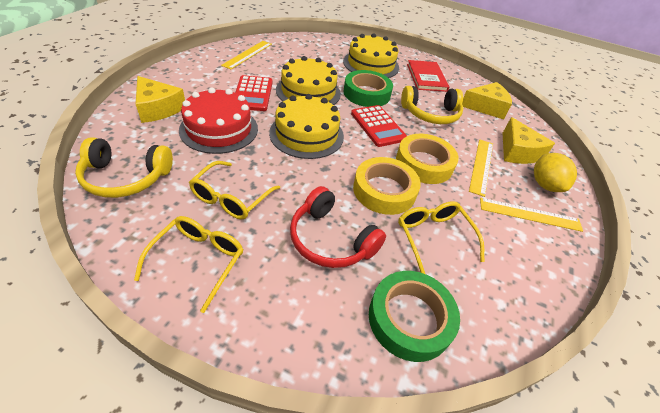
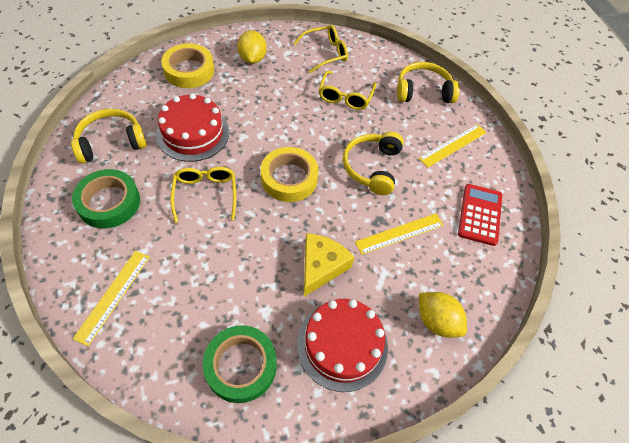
red book: [407,60,450,92] = 1 -> none = 0
red cake: [179,87,258,154] = 1 -> [156,93,229,162] [297,299,388,392] = 2
red calculator: [235,75,273,111] [351,105,407,147] = 2 -> [458,184,502,246] = 1
red headphones: [290,186,386,268] = 1 -> none = 0
yellow cake: [269,94,344,159] [276,56,341,105] [343,33,399,78] = 3 -> none = 0
yellow cheese: [136,76,185,123] [462,82,512,119] [503,117,555,164] = 3 -> [304,233,354,297] = 1
yellow headphones: [75,137,173,198] [401,86,463,124] = 2 -> [71,109,147,164] [343,132,404,195] [397,62,460,103] = 3
yellow lemon: [534,153,577,192] = 1 -> [237,30,267,64] [419,292,467,338] = 2

